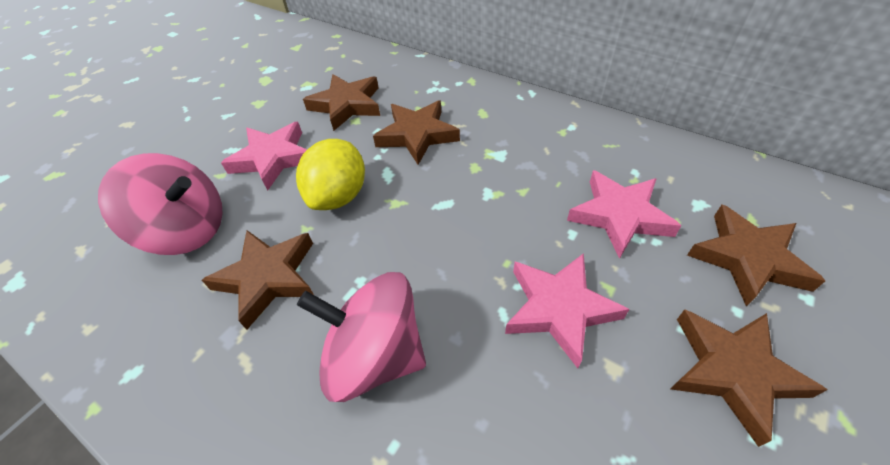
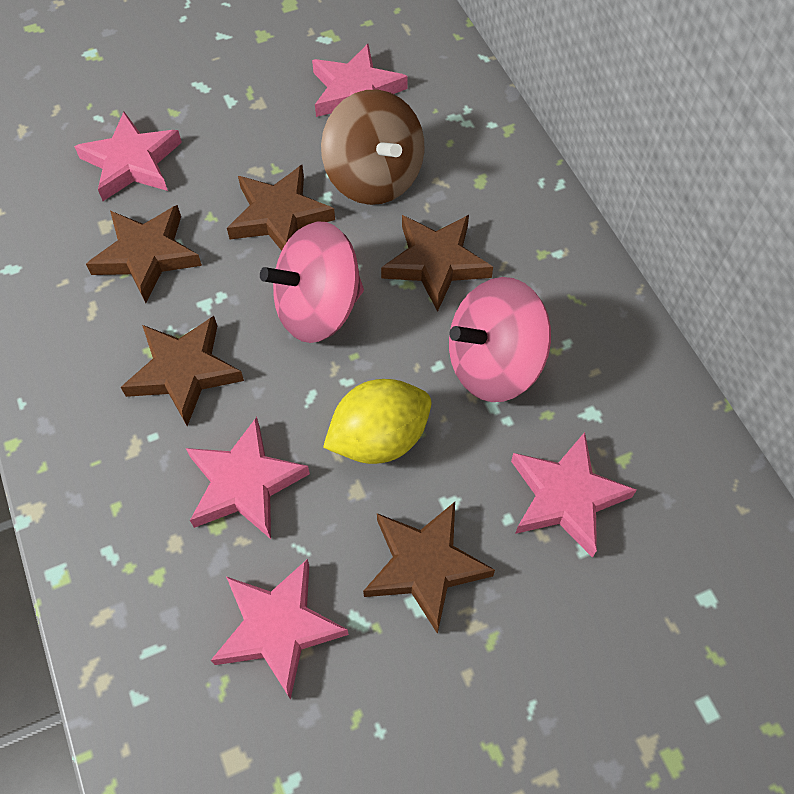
brown spinning top: none = 0 -> [321,90,424,205] = 1
pink star: [221,122,307,190] [505,253,629,368] [567,170,681,259] = 3 -> [74,112,182,201] [186,417,310,539] [211,559,349,700] [312,44,408,117] [511,432,637,558] = 5

